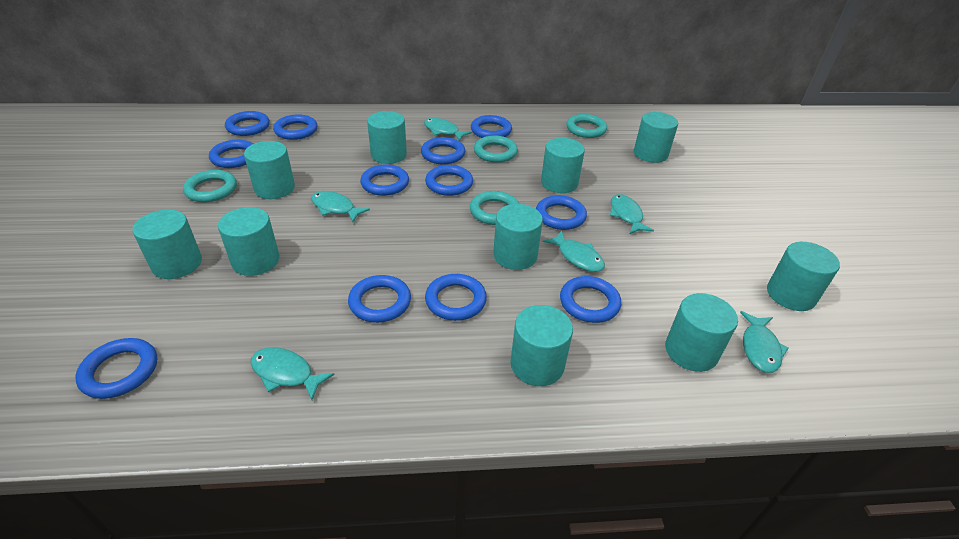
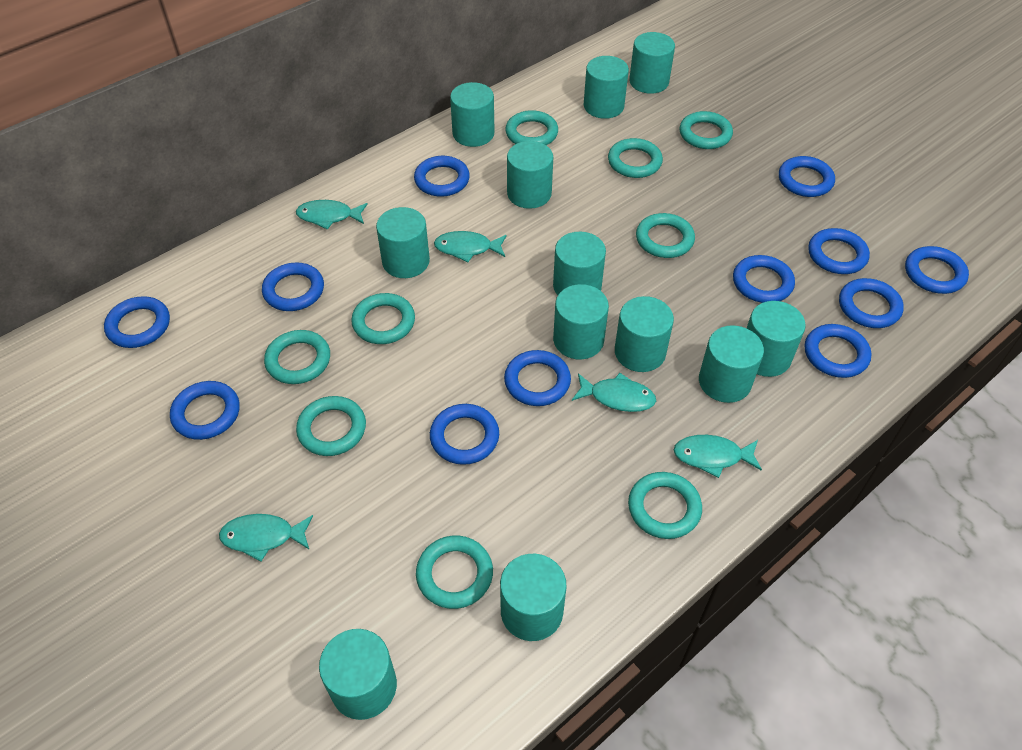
turquoise cylinder: [133,210,202,279] [218,207,280,276] [244,141,295,199] [367,111,407,164] [493,204,543,270] [510,305,573,386] [541,138,585,193] [634,112,678,163] [665,293,738,372] [767,242,840,311] = 10 -> [319,629,397,720] [376,207,430,278] [450,82,495,147] [500,554,567,641] [507,141,553,209] [553,232,606,295] [553,284,609,359] [584,56,629,119] [615,296,674,372] [629,32,675,94] [699,325,764,403] [747,301,806,377] = 12
turquoise fish: [251,347,334,400] [311,191,370,222] [424,118,472,141] [543,231,605,272] [610,194,654,234] [740,311,789,373] = 6 -> [219,514,313,562] [296,200,368,229] [434,231,507,262] [572,373,656,412] [674,435,762,478] = 5
turquoise ring: [183,170,237,202] [470,191,519,225] [474,136,518,163] [566,114,607,138] = 4 -> [264,330,330,384] [296,396,366,456] [351,293,415,344] [416,536,493,609] [505,110,558,145] [608,138,663,178] [628,472,702,539] [636,213,695,258] [680,111,733,149] = 9

